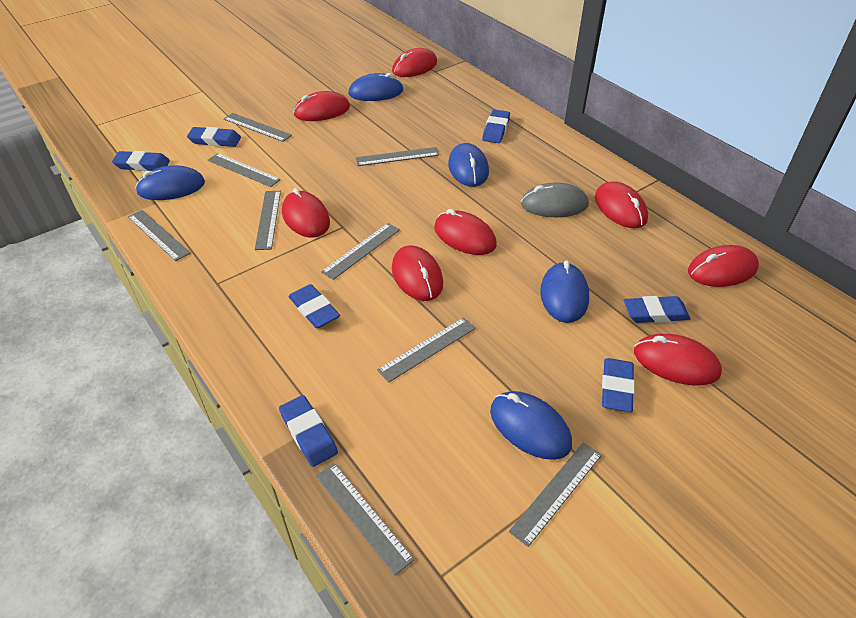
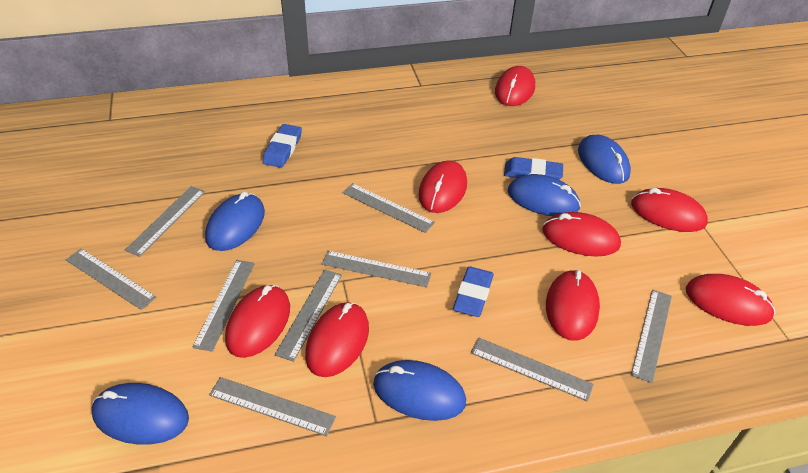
blue eraser: [112,151,170,171] [187,127,241,147] [279,395,338,467] [288,284,340,328] [482,109,510,143] [602,358,635,412] [624,296,690,323] = 7 -> [263,124,302,168] [453,266,494,317] [504,157,563,179] = 3
grey mouse: [521,182,589,218] = 1 -> none = 0

